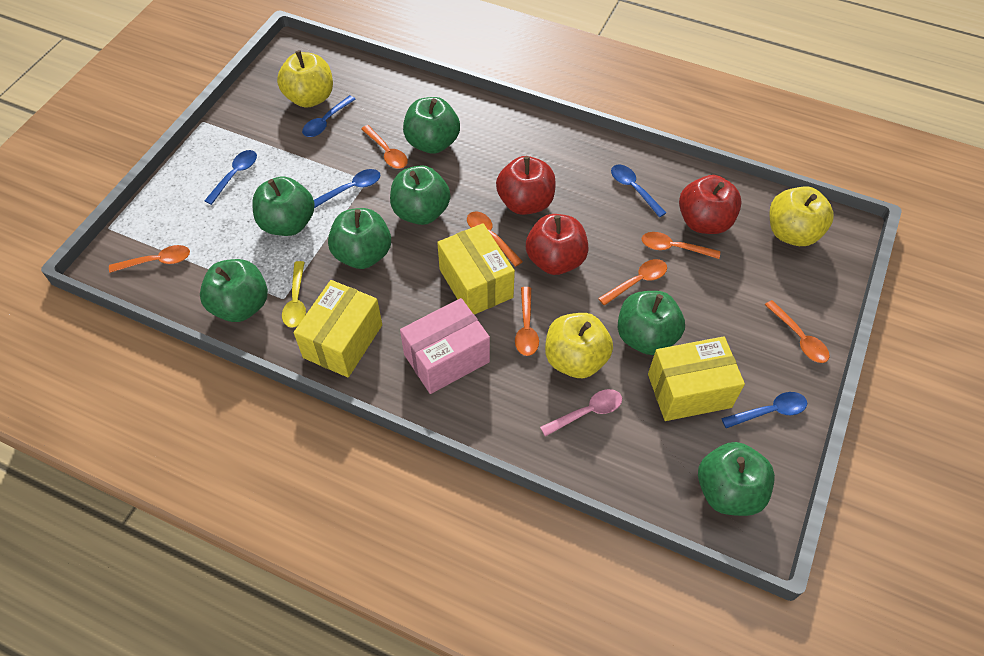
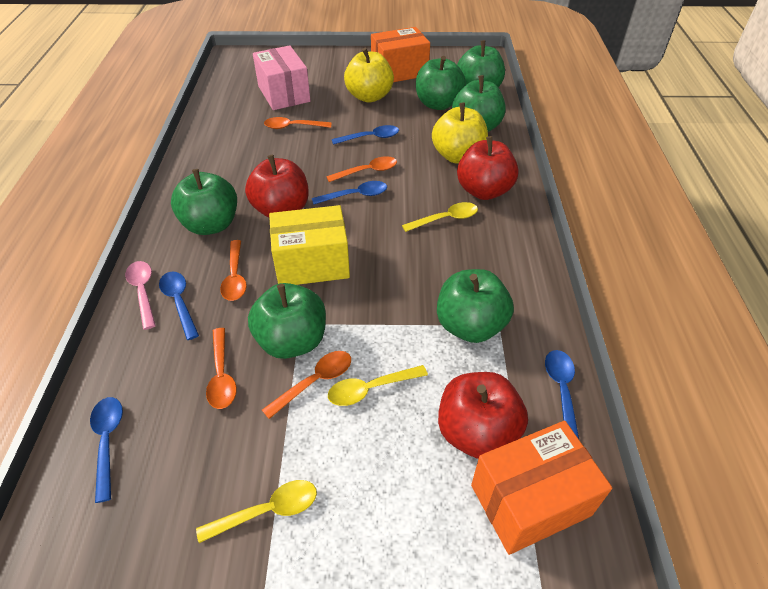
green apple: [200,259,268,322] [252,176,315,236] [328,208,391,269] [390,165,450,225] [403,97,460,154] [618,291,685,355] [698,442,775,516] = 7 -> [171,169,237,235] [248,283,326,359] [416,56,466,110] [437,269,514,343] [452,75,505,132] [457,40,505,87] = 6
orange box: none = 0 -> [371,27,430,82] [471,421,612,555] = 2
orange spoon: [109,245,190,273] [361,125,408,169] [467,212,523,267] [515,287,539,356] [598,259,667,306] [642,232,720,259] [765,300,830,363] = 7 -> [206,328,237,409] [220,240,247,301] [262,351,351,419] [264,117,332,129] [326,156,397,182] = 5
yellow apple: [277,50,333,108] [545,313,613,378] [769,186,834,246] = 3 -> [344,48,394,102] [432,103,488,164] = 2
yellow box: [294,280,382,377] [437,223,515,315] [648,336,745,421] = 3 -> [269,205,350,285] = 1
yellow spoon: [282,261,306,328] = 1 -> [196,480,317,543] [328,365,428,406] [402,202,478,232] = 3

